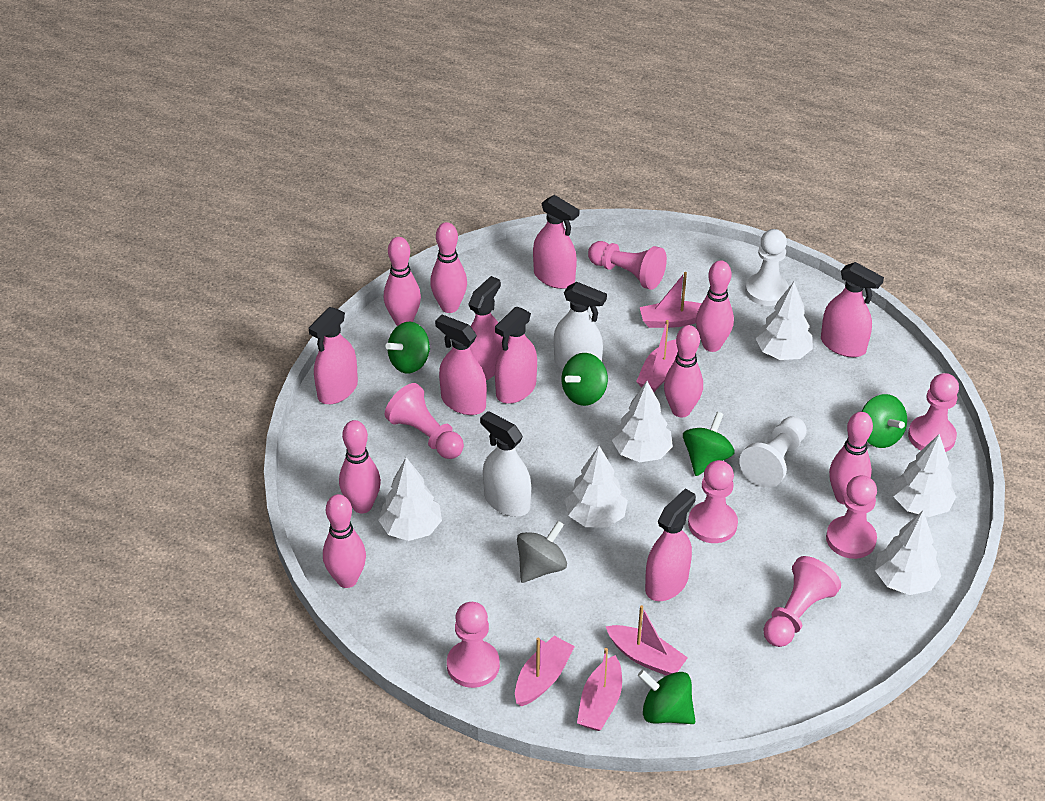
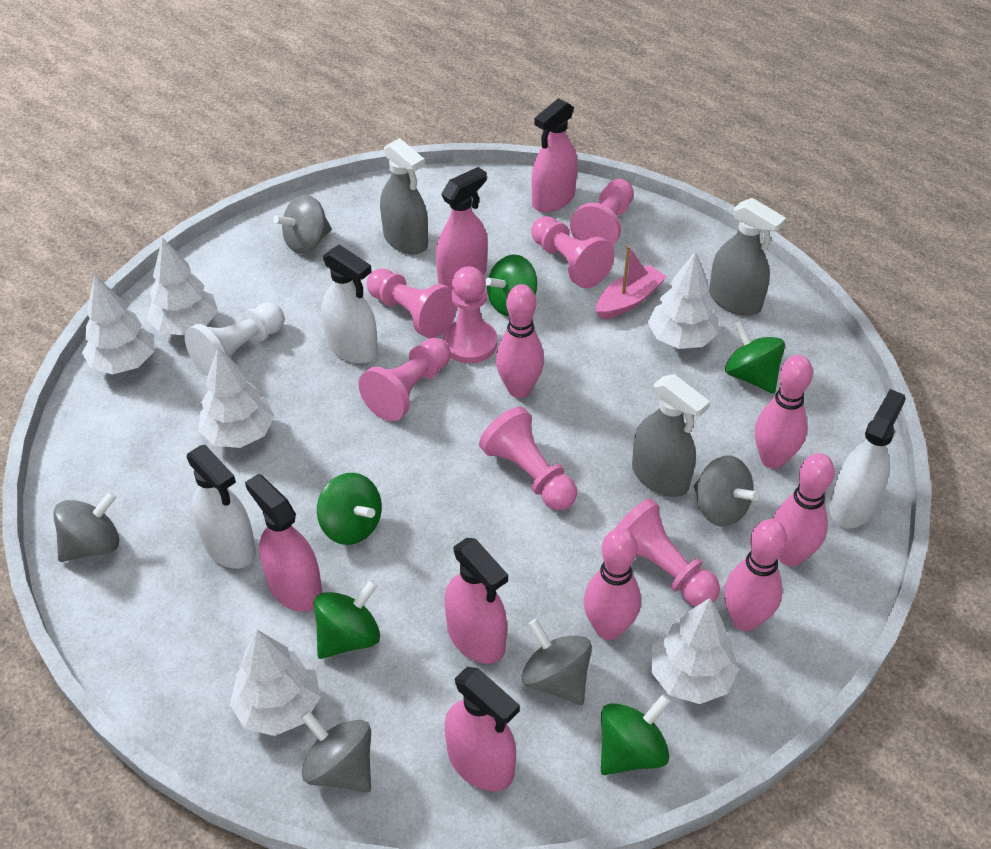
grey spinning top: [517,521,567,583] = 1 -> [53,491,119,562] [274,195,332,254] [301,710,371,793] [522,619,592,705] [694,456,760,527] = 5
grey spray bottle: none = 0 -> [380,138,428,255] [632,374,710,497] [709,198,786,316] = 3
pink boat: [515,636,575,706] [577,648,622,731] [606,605,688,676] [636,320,678,392] [640,272,702,328] = 5 -> [596,246,667,319] = 1
pink bowling pin: [323,494,366,588] [339,420,381,513] [384,237,421,326] [430,222,467,313] [664,325,703,417] [696,261,734,352] [829,412,873,504] = 7 -> [496,284,544,398] [584,528,641,640] [724,519,787,631] [755,355,813,469] [773,453,835,566] = 5
pink spray bottle: [309,307,358,404] [435,315,487,415] [468,276,503,380] [495,306,537,404] [533,195,579,289] [645,488,696,601] [821,262,884,357] = 7 -> [245,474,322,612] [436,167,488,289] [444,538,508,664] [445,667,520,791] [532,98,578,213] = 5
white pawn: [739,416,807,488] [745,229,789,306] = 2 -> [185,302,285,377] = 1
white spray bottle: [480,411,531,517] [554,282,607,370] = 2 -> [187,445,256,569] [321,245,378,363] [829,389,906,528] = 3

